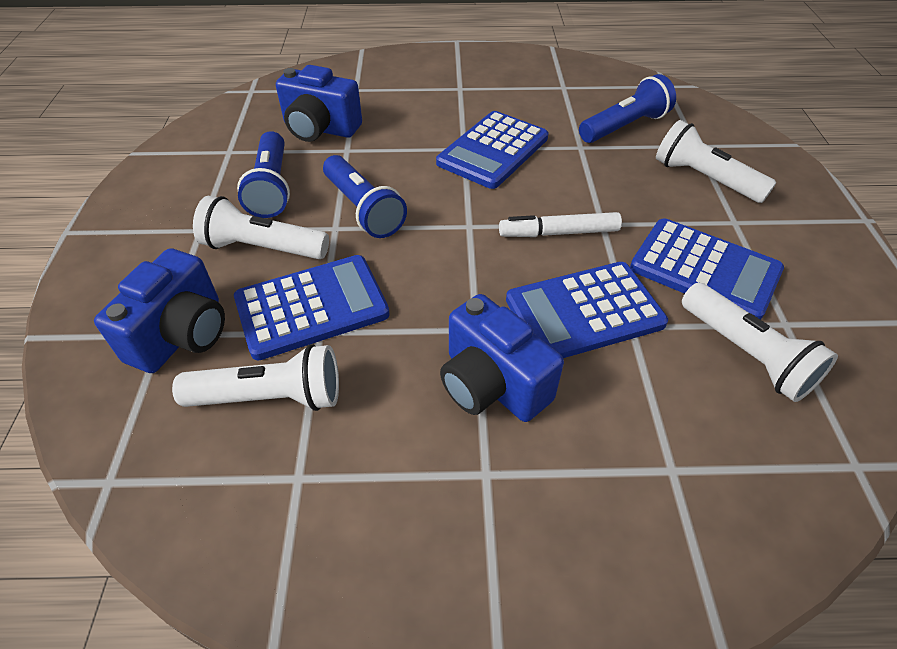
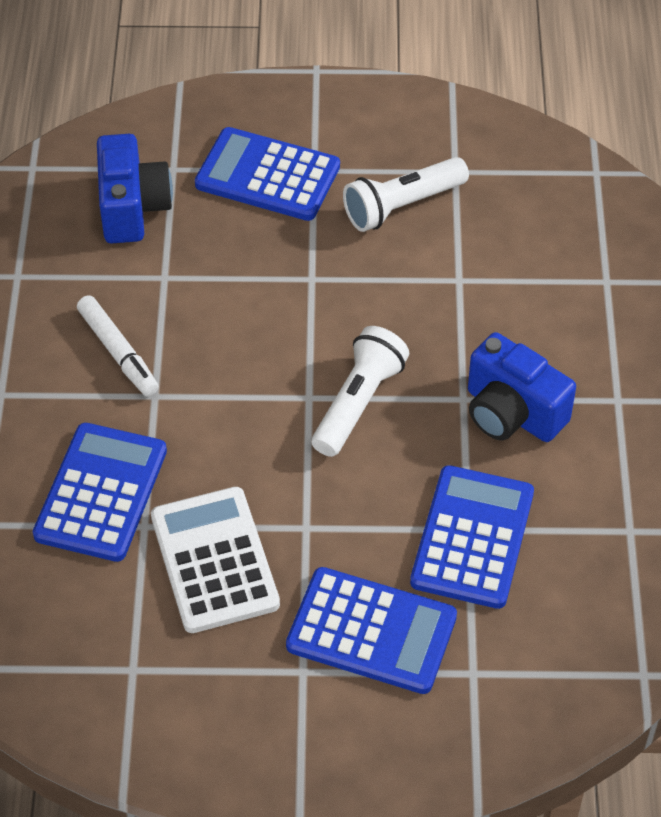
blue camera: [94,248,225,373] [276,65,362,142] [440,294,564,422] = 3 -> [97,134,173,243] [468,332,576,442] = 2
blue flashlight: [237,131,290,218] [323,155,407,238] [579,74,676,143] = 3 -> none = 0
white calculator: none = 0 -> [151,487,280,633] = 1
white flashlight: [172,344,339,411] [193,196,329,259] [656,120,776,203] [682,283,838,402] = 4 -> [311,326,409,457] [343,157,469,232] = 2

